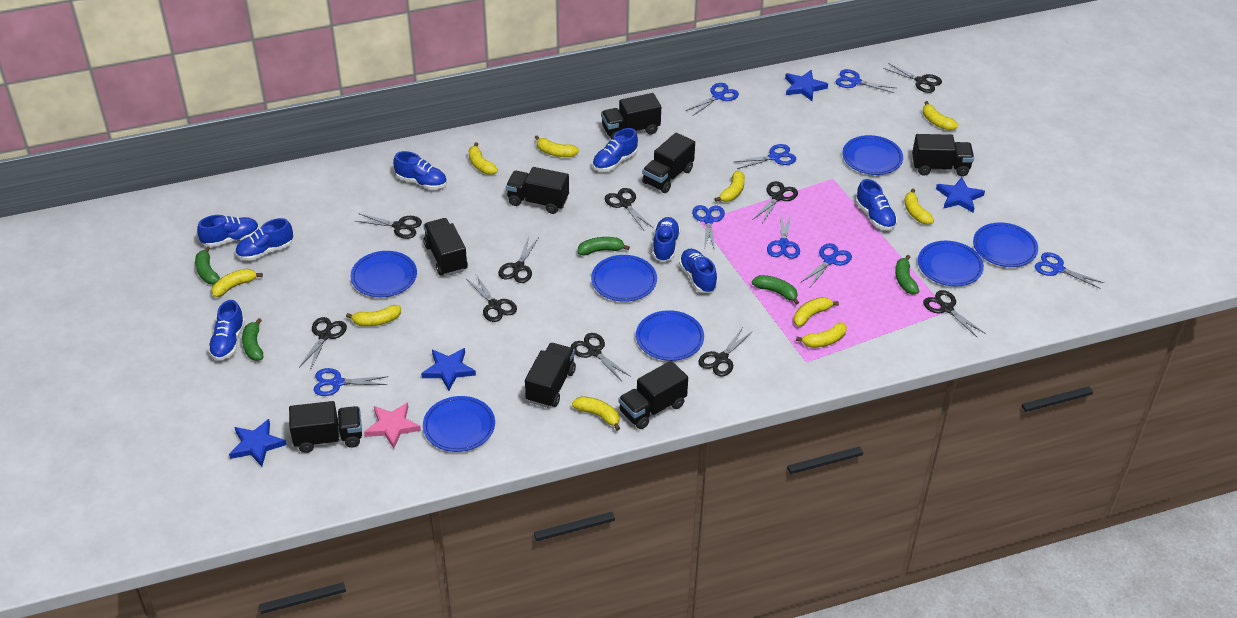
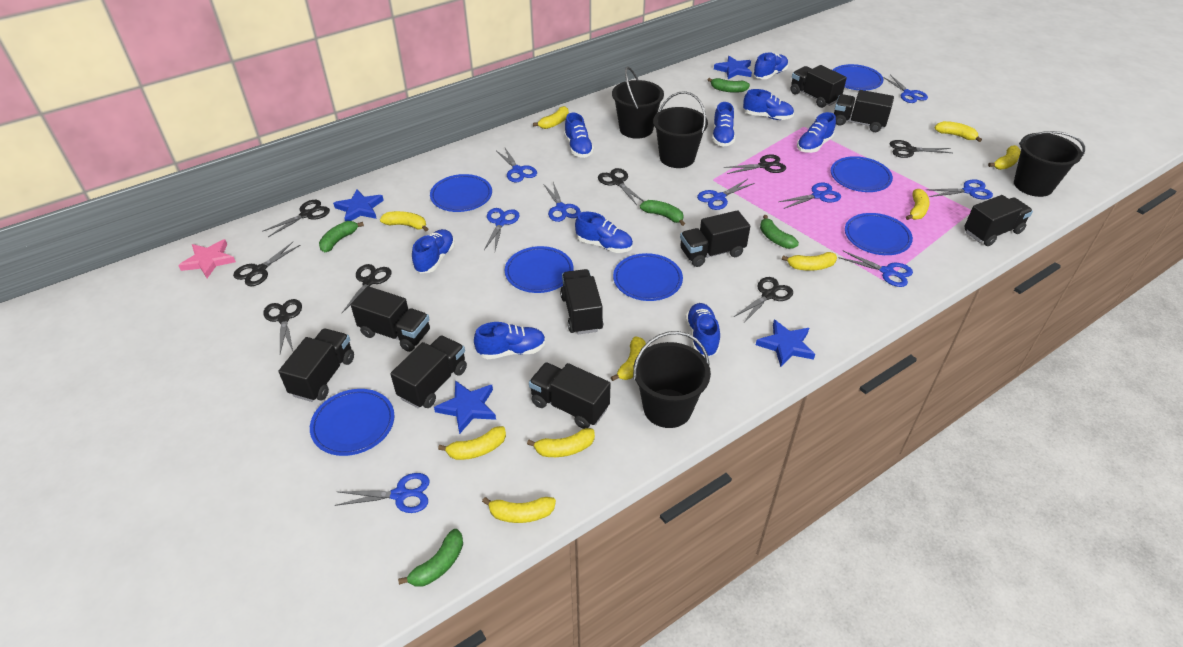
black bucket: none = 0 -> [612,67,664,139] [633,331,711,428] [653,91,708,168] [1014,131,1085,197] = 4
black scissors: [299,317,347,370] [355,213,422,239] [467,275,517,322] [498,236,539,283] [571,333,631,381] [604,188,653,230] [698,328,753,377] [753,181,798,223] [883,63,942,93] [923,290,985,338] = 10 -> [233,242,300,286] [262,200,330,237] [263,299,302,353] [342,264,391,316] [598,168,644,205] [723,154,786,174] [734,277,793,324] [890,140,952,158] = 8
black truck: [289,401,362,453] [423,218,468,276] [506,167,569,214] [525,343,576,408] [601,93,661,140] [618,361,688,429] [642,133,695,193] [912,134,974,176] = 8 -> [278,329,354,402] [351,286,430,352] [390,335,467,408] [529,362,611,429] [560,269,603,334] [680,210,750,267] [791,65,847,108] [834,90,894,132] [964,195,1033,246] = 9
blue scissors: [314,368,388,396] [686,83,739,115] [692,205,725,250] [734,144,796,169] [767,213,800,259] [800,243,852,287] [836,69,895,93] [1035,252,1104,289] = 8 -> [335,473,430,513] [484,208,520,250] [497,148,537,182] [543,182,581,222] [697,179,755,210] [778,183,841,209] [839,251,913,287] [883,75,928,103] [926,179,993,199] = 9
blue shoe: [197,215,259,247] [208,300,245,361] [235,218,293,261] [393,151,447,190] [593,128,638,172] [652,217,680,262] [679,249,717,293] [856,179,897,230] = 8 -> [412,229,455,273] [474,322,546,359] [564,113,594,158] [575,212,633,253] [686,303,720,357] [712,102,735,146] [743,89,794,120] [753,52,789,79] [797,112,836,153] = 9

